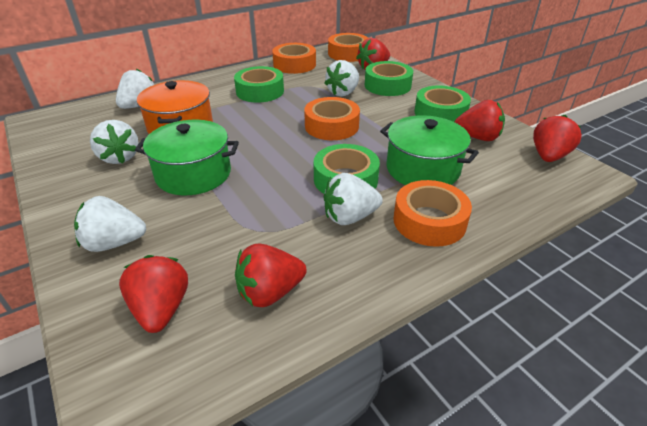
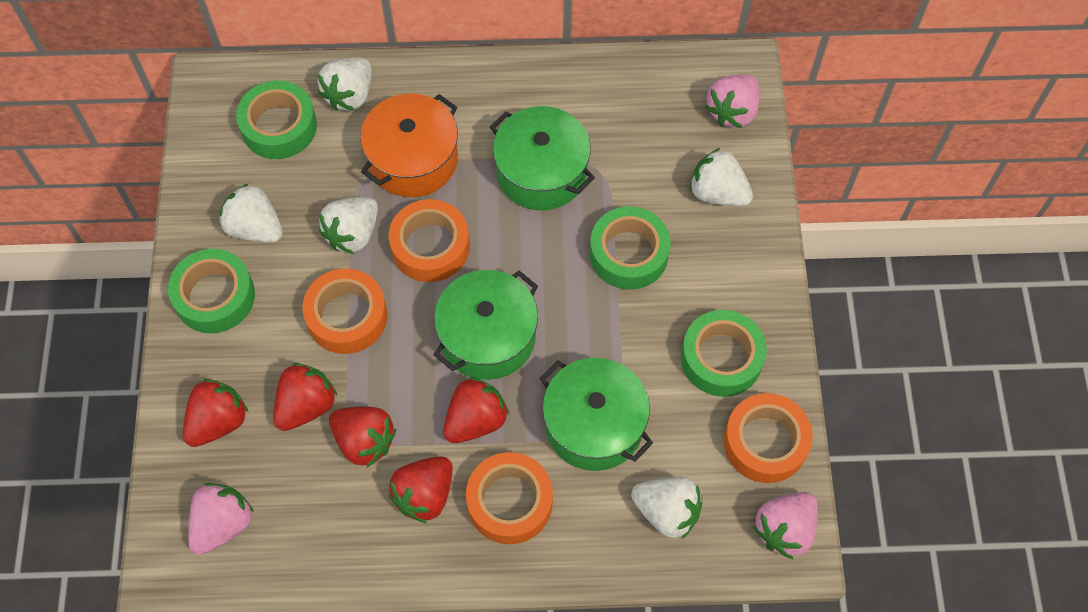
green pot: [135,120,239,195] [380,115,479,185] = 2 -> [433,270,538,380] [490,106,595,210] [540,358,653,471] = 3
pink strawberry: none = 0 -> [188,483,254,555] [705,75,760,128] [753,492,818,559] = 3

